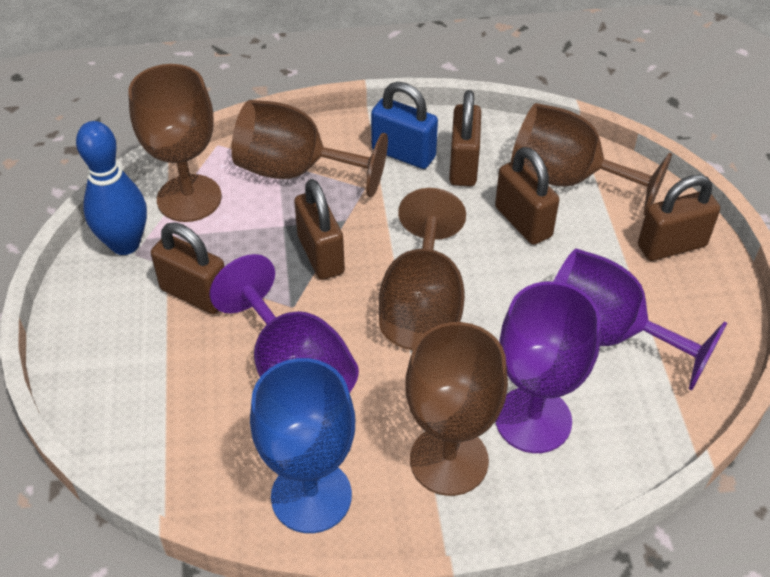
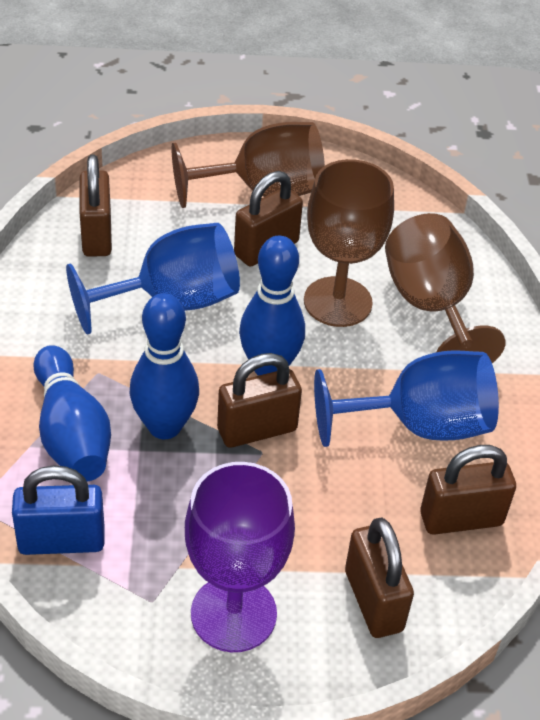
blue bowling pin: [76,121,147,255] = 1 -> [33,345,111,481] [130,293,199,439] [239,236,305,376] = 3
blue goblet: [250,358,355,533] = 1 -> [66,223,240,334] [314,350,499,447] = 2
brown goblet: [128,64,222,222] [231,100,388,197] [379,188,466,350] [405,322,508,496] [511,103,672,215] = 5 -> [172,122,325,208] [304,159,394,327] [385,213,505,363] = 3
purple goblet: [210,254,359,393] [495,281,601,453] [554,248,727,390] = 3 -> [185,462,295,652] = 1

